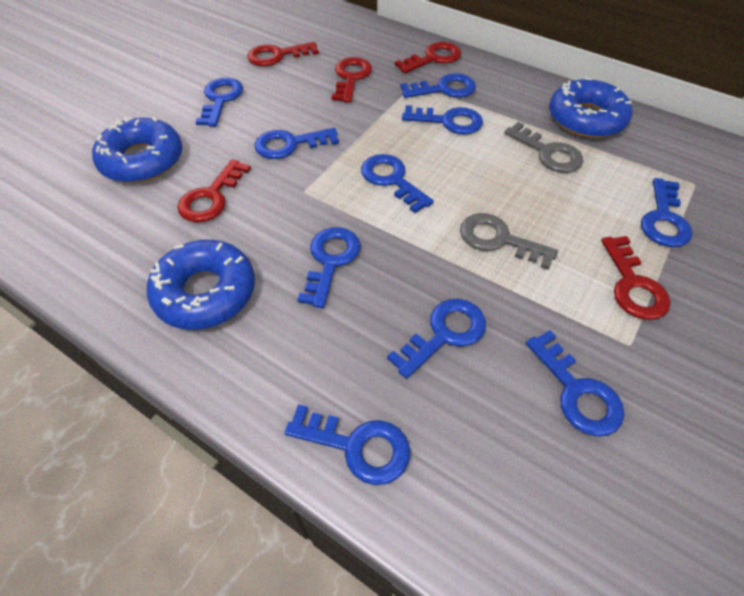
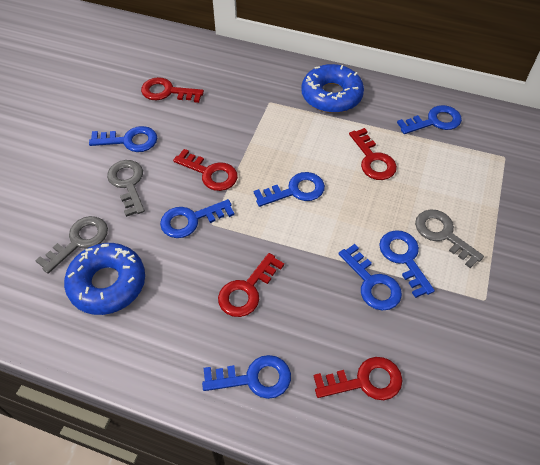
blue donut: [92,116,182,183] [147,240,255,330] [549,77,633,138] = 3 -> [64,243,145,315] [301,64,364,113] = 2
blue key: [196,78,243,127] [255,128,339,159] [284,404,410,485] [297,227,361,308] [361,154,434,213] [387,299,486,379] [400,73,476,98] [402,105,483,135] [526,330,624,436] [641,178,693,247] = 10 -> [89,126,157,152] [160,199,235,238] [202,355,291,399] [254,172,325,207] [338,244,402,311] [379,230,435,298] [397,105,462,134] = 7
grey key: [460,213,558,270] [504,122,583,173] = 2 -> [35,216,108,274] [107,160,145,217] [415,209,484,268] = 3

